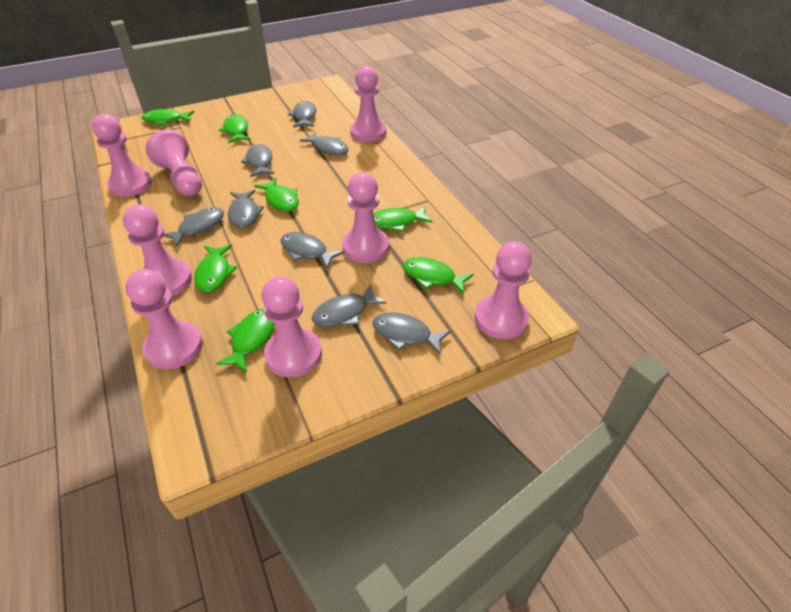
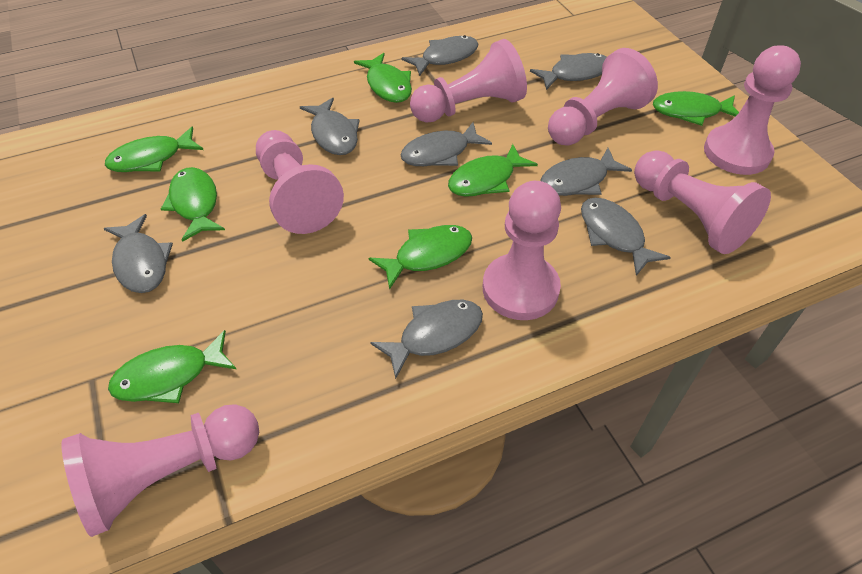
pink pawn: [92,114,152,197] [123,204,192,296] [125,269,203,370] [146,129,202,196] [261,276,322,378] [342,173,389,263] [350,66,386,142] [475,241,532,339] = 8 -> [61,404,259,537] [256,130,344,234] [410,39,527,123] [483,181,561,320] [548,48,658,146] [634,150,771,254] [704,46,801,175] = 7

